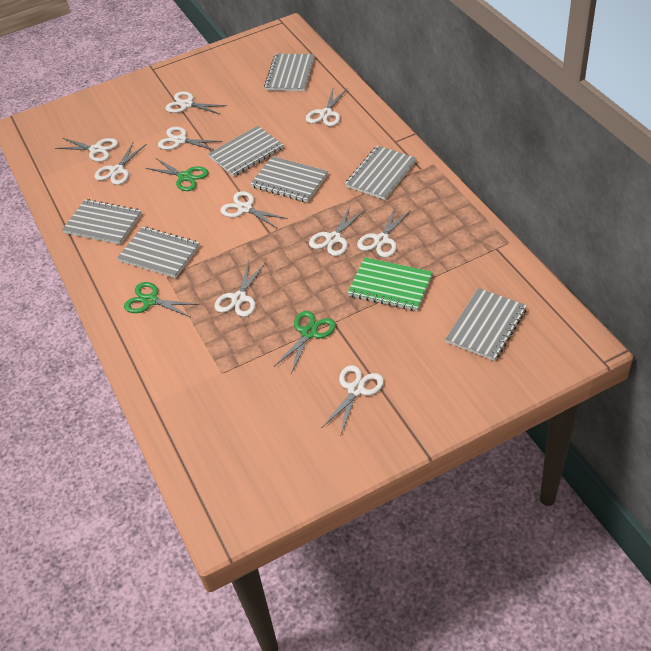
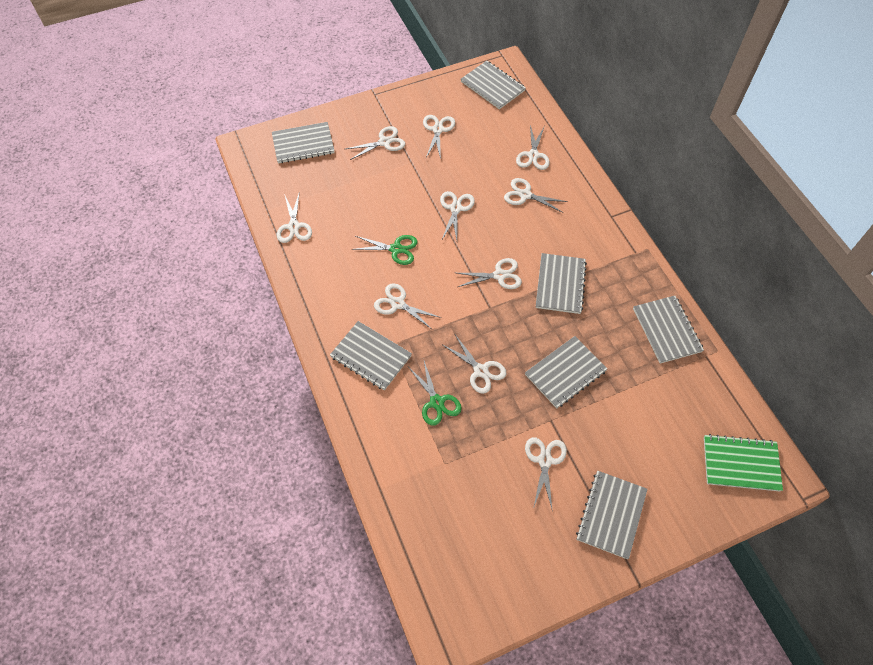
green scissors: [124,282,200,317] [146,158,209,191] [274,311,336,374] = 3 -> [352,235,418,265] [409,361,462,426] = 2

